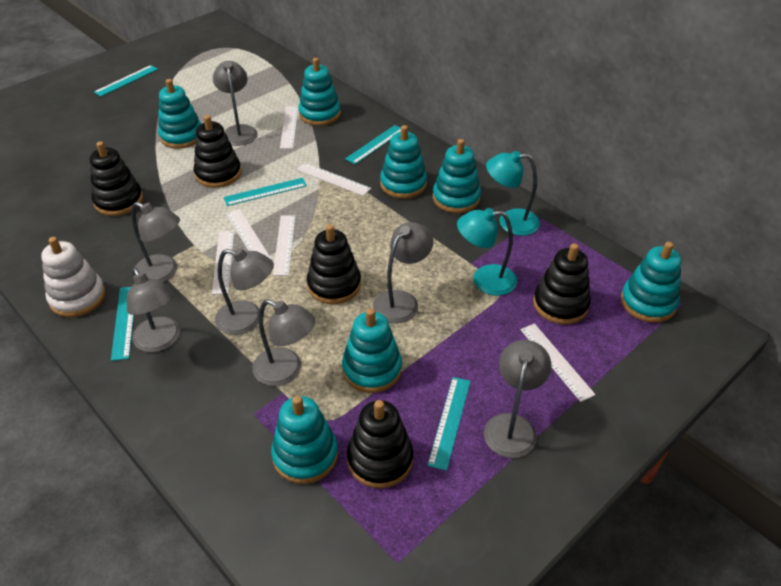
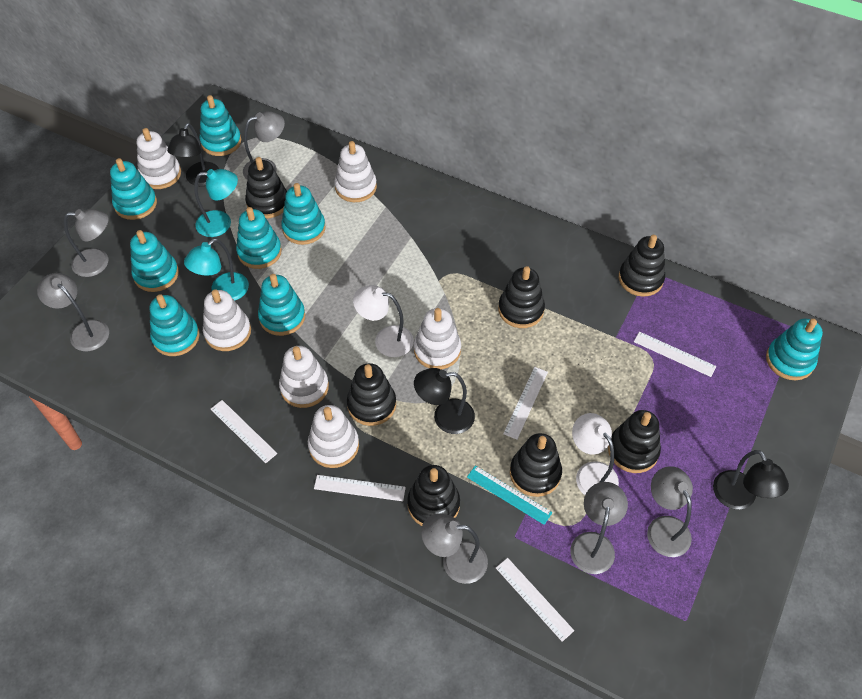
black lamp: none = 0 -> [167,123,219,186] [414,368,475,434] [713,450,789,509] = 3
black stacking toy: [90,141,143,216] [194,115,241,188] [307,224,361,304] [347,400,413,488] [533,243,591,324] = 5 -> [245,157,287,218] [347,363,396,426] [407,465,460,526] [498,266,545,328] [510,433,562,497] [608,410,661,473] [619,235,665,297] = 7
grey lamp: [127,267,180,352] [131,202,180,282] [213,61,257,146] [215,248,274,335] [252,299,315,386] [373,222,433,323] [484,340,551,458] = 7 -> [37,273,109,351] [64,209,109,277] [243,111,285,179] [421,514,488,584] [570,482,628,574] [647,466,693,557] = 6
turquoise ruler: [94,65,158,97] [111,287,134,361] [224,178,307,206] [345,125,401,164] [427,377,471,471] = 5 -> [467,466,552,525] = 1
turquoise stacking toy: [158,79,201,149] [271,396,338,484] [298,58,341,126] [342,308,402,393] [380,125,427,199] [433,139,481,213] [621,242,681,323] = 7 -> [110,158,157,220] [130,230,179,292] [149,294,200,356] [199,95,241,156] [236,207,282,269] [258,274,305,336] [281,183,326,245] [766,319,823,380] = 8
white lamp: none = 0 -> [353,285,414,357] [572,413,619,495] = 2
white ruler: [212,231,234,295] [226,209,272,260] [273,215,296,276] [280,106,299,149] [297,163,371,196] [520,323,596,402] = 6 -> [211,400,277,463] [314,475,406,501] [496,558,574,642] [503,367,548,440] [634,332,716,377] = 5
white stacking toy: [41,237,106,317] = 1 -> [137,128,181,189] [203,289,251,351] [279,346,329,408] [308,405,359,468] [334,141,377,202] [414,308,461,370] = 6

